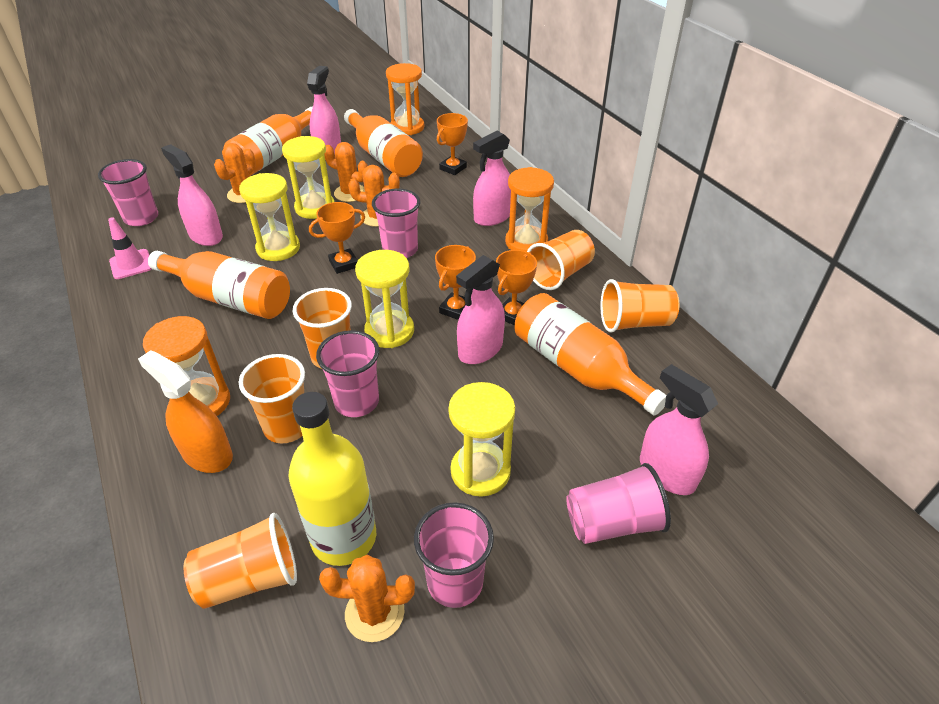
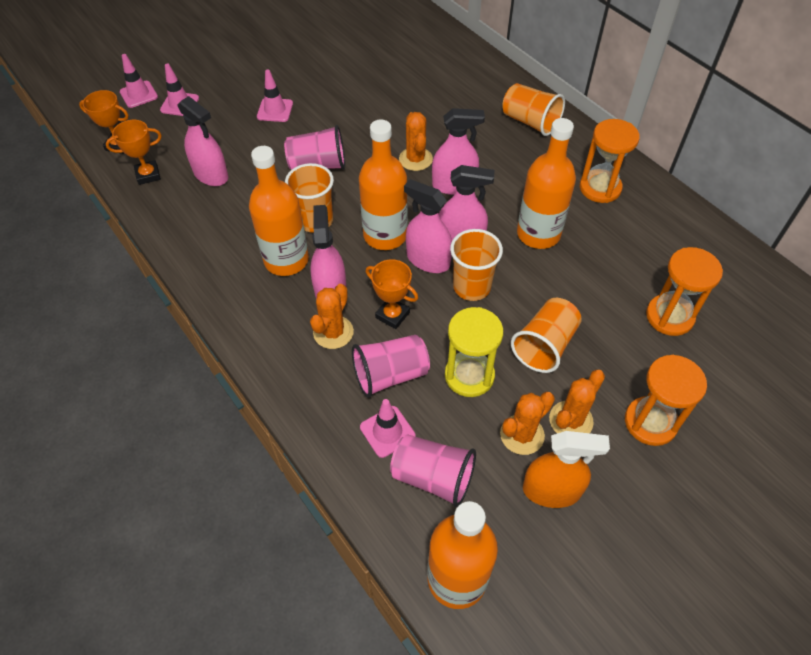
orange cup: [184,513,297,609] [239,354,305,443] [293,288,352,369] [527,230,595,290] [600,279,679,333] = 5 -> [285,163,334,233] [450,229,503,301] [502,83,565,136] [511,298,582,373] = 4
orange trophy: [309,202,365,274] [435,245,476,320] [437,113,468,175] [496,250,537,325] = 4 -> [79,90,129,154] [106,120,162,185] [366,259,418,329] = 3
pink cup: [98,159,158,226] [316,330,379,417] [372,189,420,258] [414,502,494,608] [566,463,671,544] = 5 -> [284,125,345,170] [352,335,430,398] [390,434,476,507] = 3
pink traffic cone: [108,217,152,279] = 1 -> [120,54,158,108] [160,64,199,116] [257,70,293,122] [360,399,416,458] = 4
yellow bottle: [288,392,376,566] = 1 -> none = 0
yellow hourglass: [239,173,300,261] [282,136,335,219] [355,250,414,348] [448,382,515,497] = 4 -> [445,307,503,397] = 1

